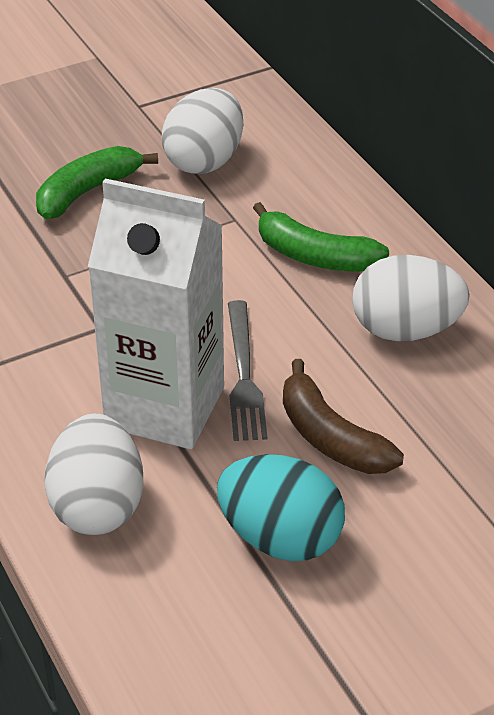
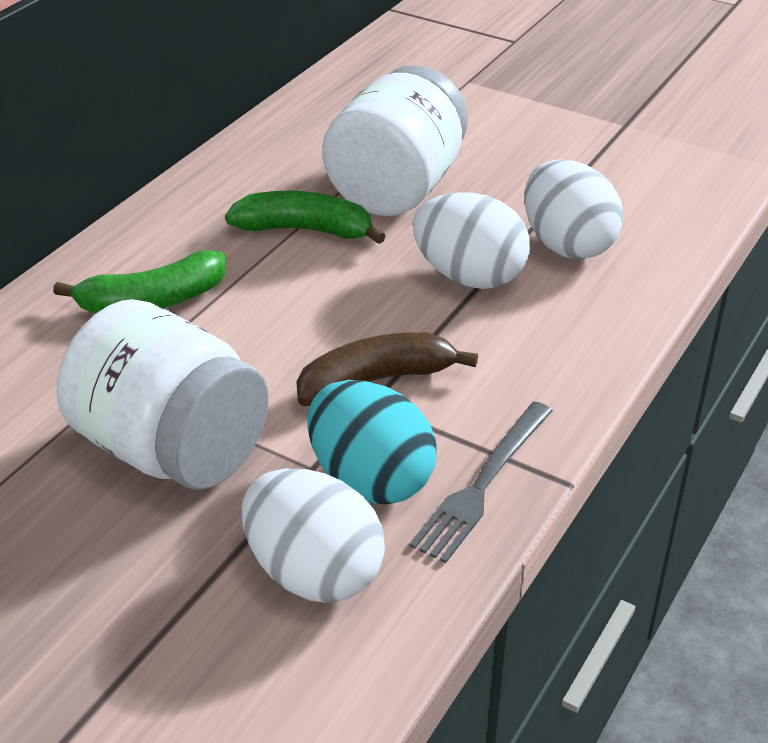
white carton: [88,178,224,449] = 1 -> none = 0
white jar: none = 0 -> [57,299,269,490] [322,65,468,216] = 2

